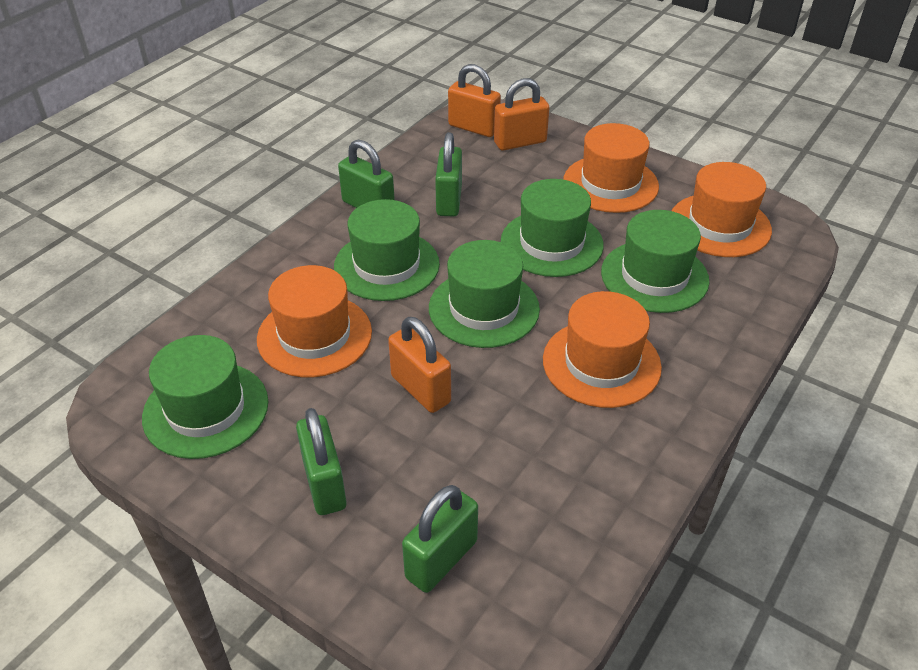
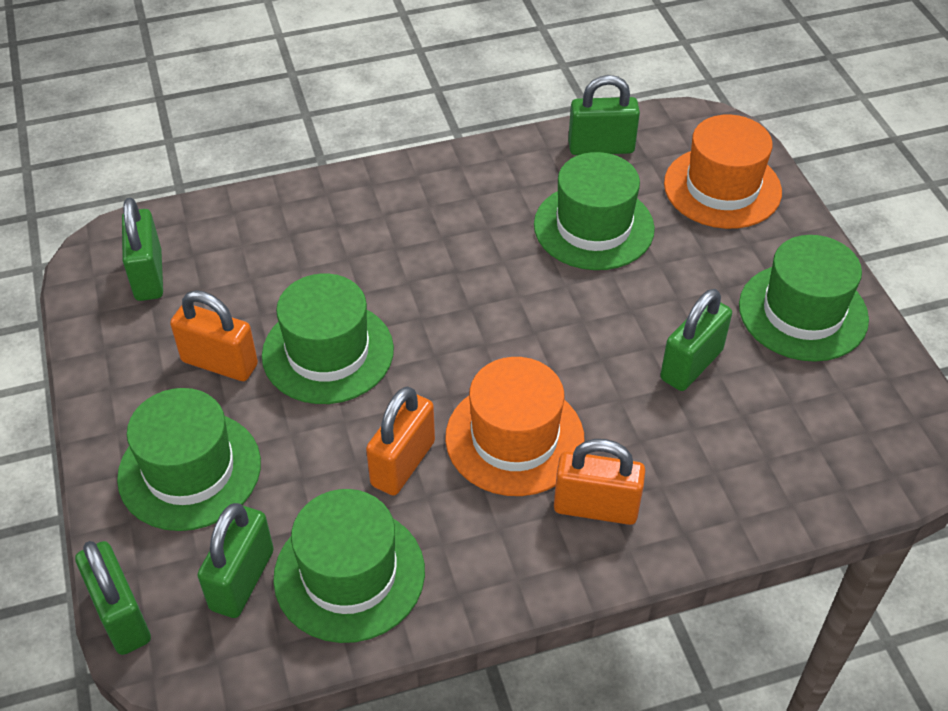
green padlock: [296,408,346,515] [338,140,395,208] [402,485,478,593] [435,132,462,217] = 4 -> [75,541,151,655] [122,198,163,301] [197,503,274,618] [568,75,640,155] [660,289,732,391] = 5
orange hat: [257,265,372,377] [543,291,662,408] [563,123,659,213] [672,162,772,257] = 4 -> [445,357,584,496] [664,115,782,229] = 2

